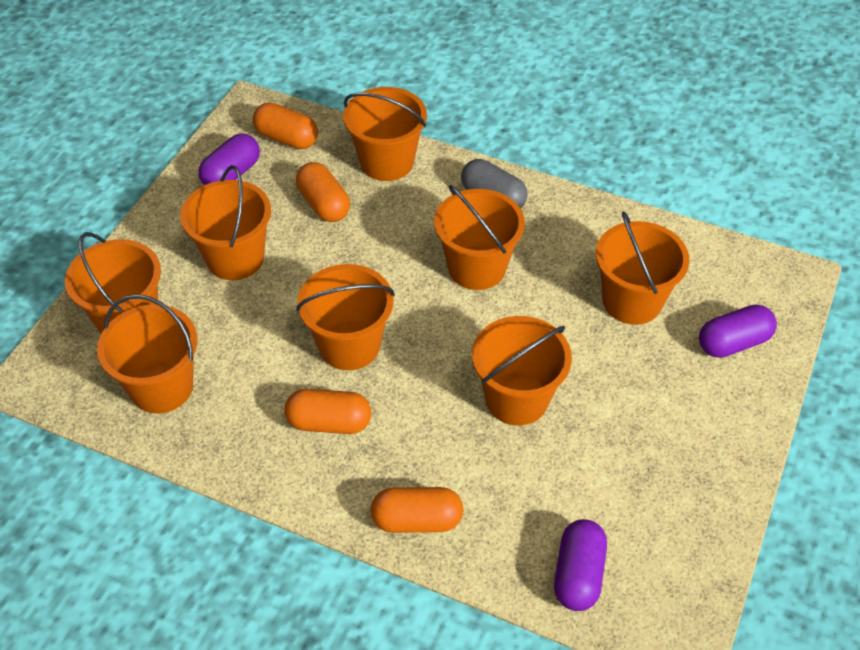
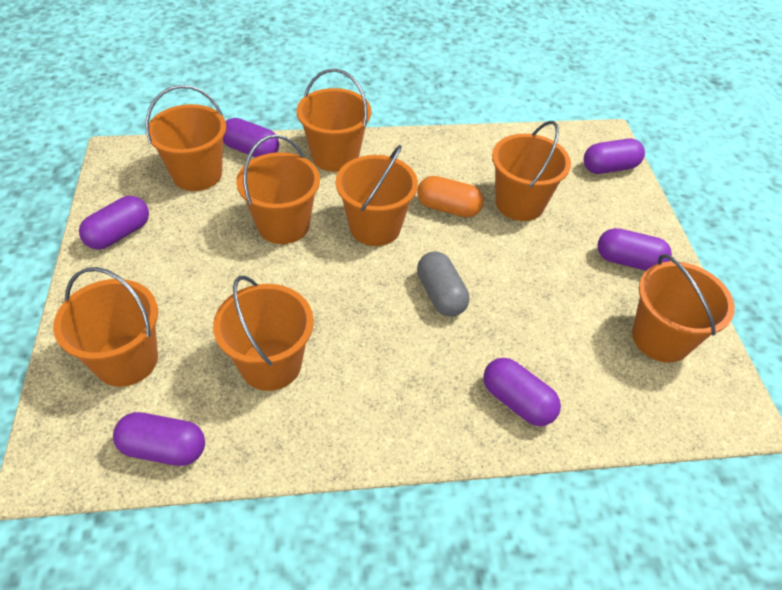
orange capsule: [253,102,318,149] [284,389,371,434] [296,162,350,222] [370,487,463,533] = 4 -> [417,176,484,217] = 1
purple capsule: [198,134,260,185] [554,519,607,611] [699,304,777,358] = 3 -> [79,196,149,250] [113,412,205,466] [223,118,279,157] [483,358,561,426] [584,138,645,174] [597,228,672,271] = 6

